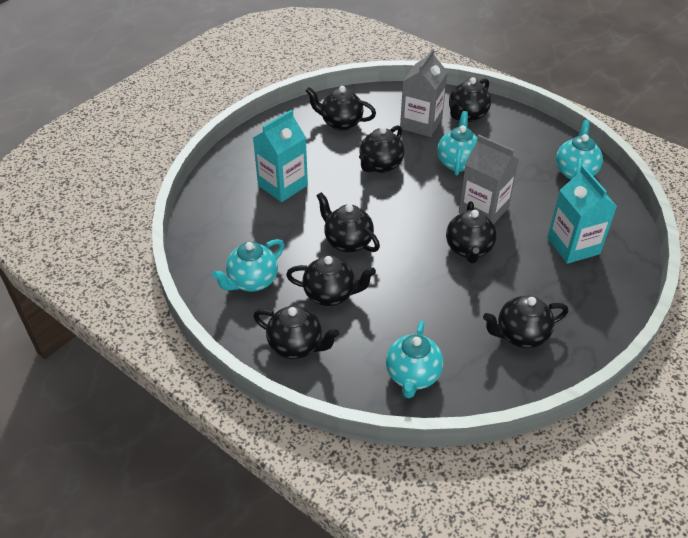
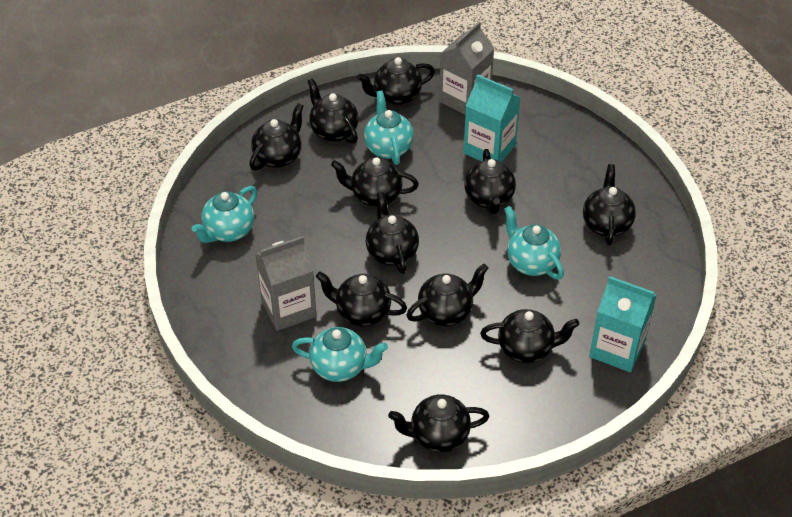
black teapot: [253,306,339,359] [286,255,376,306] [306,86,376,131] [316,192,380,253] [359,125,404,173] [446,201,497,263] [449,77,491,122] [483,295,568,348] = 8 -> [249,103,303,170] [308,78,359,144] [316,272,407,327] [331,157,419,207] [357,57,435,105] [366,192,419,274] [388,394,489,452] [407,263,488,326] [464,149,516,214] [480,309,579,363] [583,164,636,245] = 11

